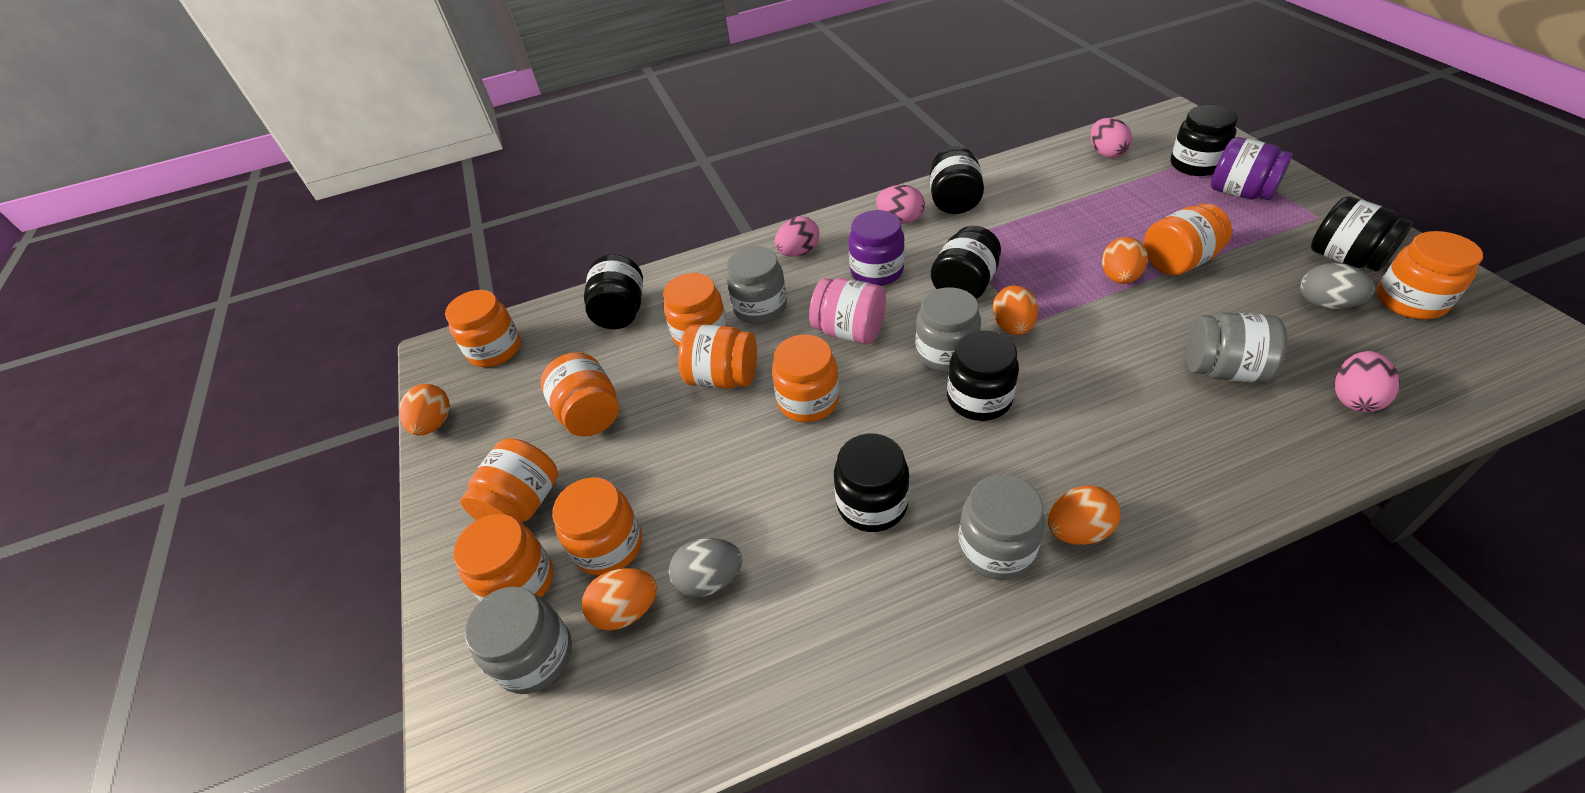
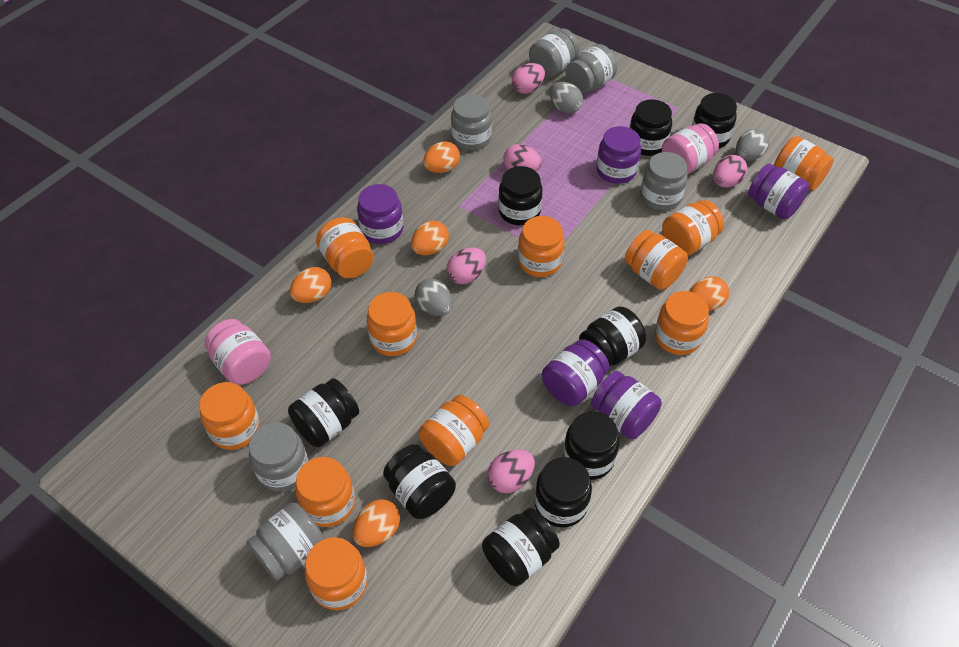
black jar: [584,254,643,329] [834,433,909,532] [930,146,984,214] [931,226,1001,299] [947,330,1019,421] [1171,105,1238,176] [1311,196,1413,271] = 7 -> [288,378,359,447] [383,444,456,519] [482,508,560,586] [498,166,543,225] [535,457,592,528] [563,411,619,480] [579,306,646,366] [629,100,672,156] [692,93,737,148] = 9
grey egg: [669,538,743,597] [1300,263,1375,309] = 2 -> [414,279,453,316] [549,82,583,113] [736,129,769,161] = 3
grey jar: [465,586,572,694] [726,246,787,324] [915,287,981,373] [958,475,1045,580] [1186,312,1287,383] = 5 -> [247,502,325,581] [249,422,308,491] [451,94,492,151] [529,28,579,78] [565,44,617,94] [640,152,688,211] = 6
orange jar: [445,290,521,367] [453,514,553,601] [461,438,558,524] [540,352,619,437] [552,477,642,576] [663,273,728,347] [678,324,757,389] [772,335,839,422] [1144,204,1232,276] [1377,231,1483,319] = 10 -> [199,382,260,450] [295,457,355,527] [305,537,367,610] [316,217,374,279] [367,292,417,356] [419,395,489,466] [518,216,564,277] [625,230,688,290] [655,291,709,355] [662,200,724,256] [774,136,834,191] = 11
pink egg: [775,216,819,257] [876,185,925,223] [1091,118,1132,158] [1334,351,1400,412] = 4 -> [447,247,486,284] [487,449,535,493] [503,144,542,171] [512,63,545,94] [713,155,747,188] = 5
pink jar: [809,278,886,344] = 1 -> [205,319,271,385] [662,123,719,174] = 2
purple jar: [849,210,905,286] [1211,137,1293,200] = 2 -> [357,184,403,244] [542,339,609,406] [591,371,662,439] [596,126,641,184] [748,164,810,219] = 5

